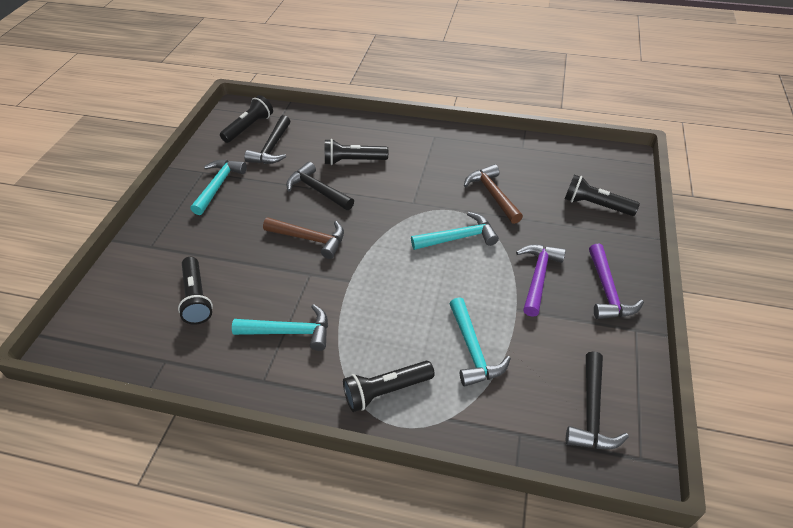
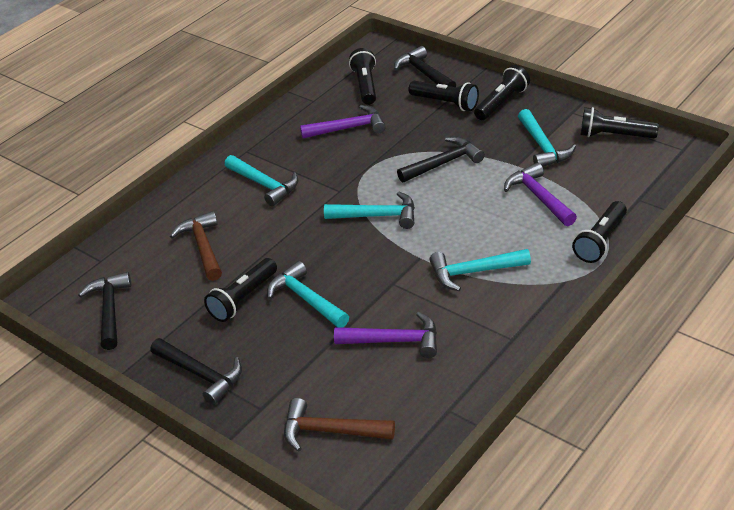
black flashlight: [178,257,213,325] [220,95,273,143] [325,139,388,165] [343,361,435,412] [565,175,640,216] = 5 -> [204,258,277,322] [349,48,376,105] [409,81,479,111] [474,65,530,120] [572,201,627,263] [581,107,659,138] = 6
black hammer: [244,115,290,164] [286,162,354,210] [566,351,629,449] = 3 -> [78,272,131,350] [151,338,242,405] [394,46,456,87] [397,136,485,183] = 4
purple hammer: [516,245,566,317] [589,244,644,319] = 2 -> [300,105,386,139] [334,312,437,358] [504,162,577,226] = 3
turquoise hammer: [191,160,247,215] [232,304,328,351] [411,212,499,250] [450,297,511,387] = 4 -> [225,155,298,206] [267,261,349,328] [324,192,415,229] [429,249,531,291] [518,109,576,167] = 5

